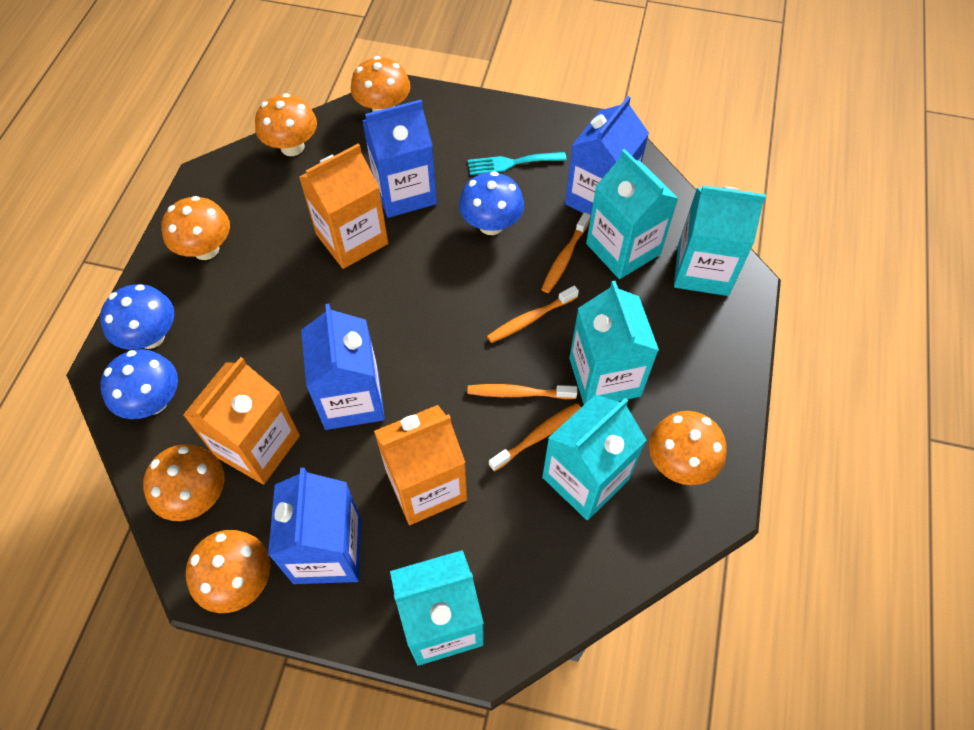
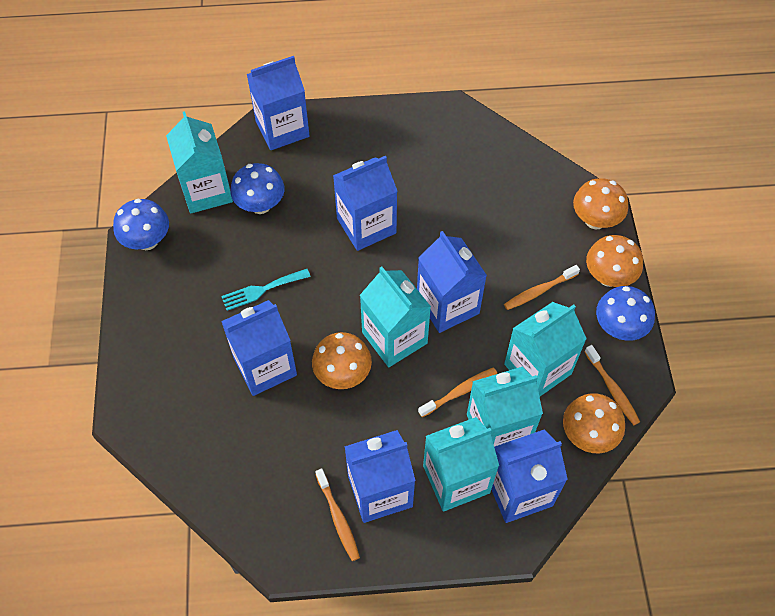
blue carton: [268,468,362,584] [301,304,385,430] [362,100,437,218] [565,96,649,217] = 4 -> [221,300,297,396] [247,56,310,150] [333,156,397,251] [344,430,415,523] [417,231,487,333] [491,429,568,523] = 6
orange carton: [183,357,300,485] [299,144,388,269] [374,405,467,525] = 3 -> none = 0
orange mushroom: [143,444,225,521] [162,196,230,260] [186,530,270,613] [255,93,317,156] [351,56,410,112] [649,411,726,485] = 6 -> [312,332,372,389] [563,393,625,453] [573,178,628,230] [586,235,643,287] = 4

